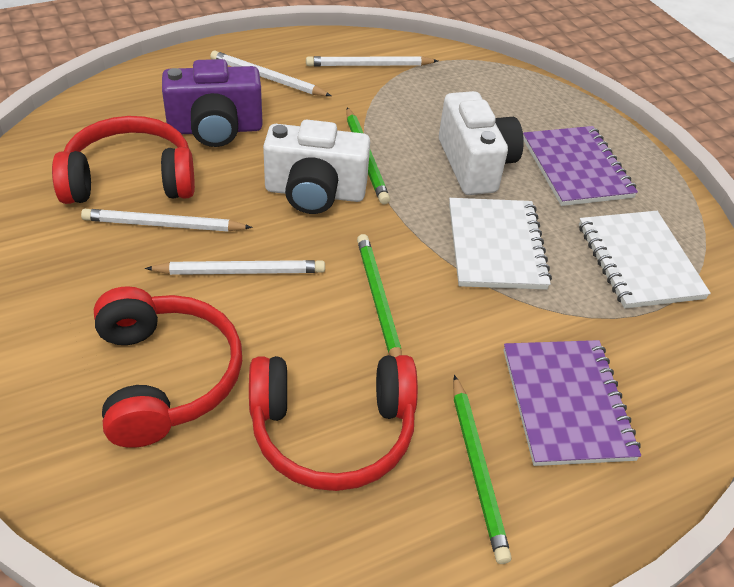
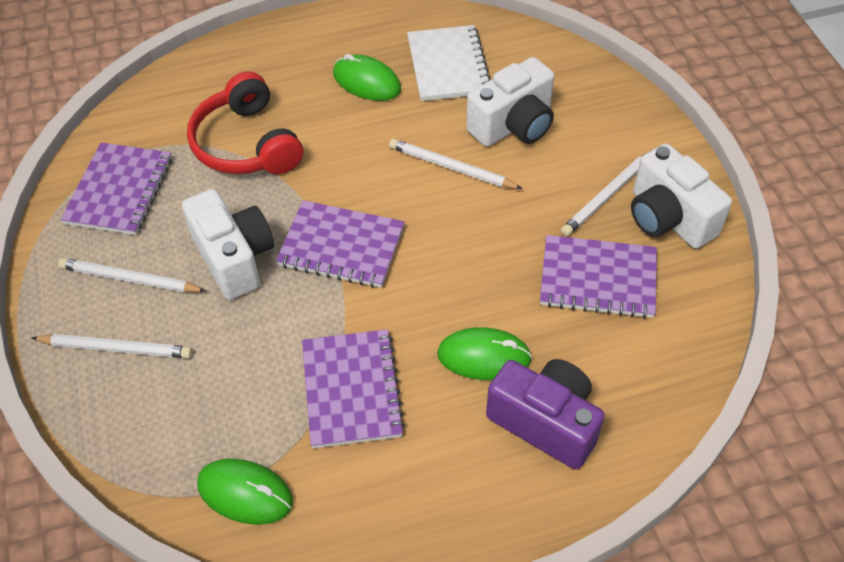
green mouse: none = 0 -> [197,459,293,525] [333,54,401,101] [437,327,532,380] = 3
green pencil: [346,107,390,204] [357,234,402,357] [453,375,512,564] = 3 -> none = 0
purple notebook: [503,340,641,466] [523,126,638,206] = 2 -> [60,142,172,235] [276,200,404,288] [302,329,405,448] [540,235,657,319] = 4
red headphones: [52,116,195,204] [94,286,242,448] [249,355,418,491] = 3 -> [187,72,303,174] = 1
white camera: [263,120,370,214] [439,91,524,195] = 2 -> [182,189,274,300] [466,57,554,147] [631,143,732,249] = 3
white notebook: [449,198,552,290] [579,211,711,309] = 2 -> [407,25,490,101] = 1

